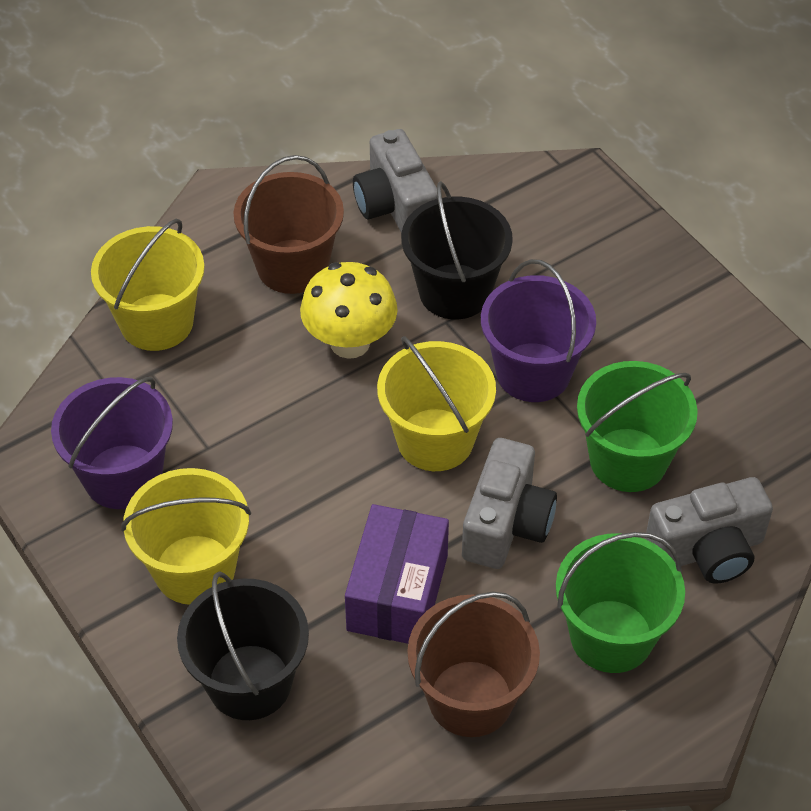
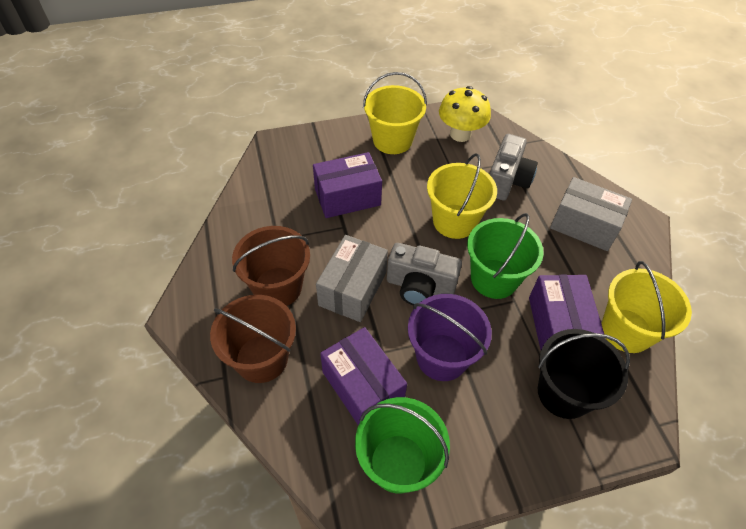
black bucket: [177,571,309,720] [401,181,513,319] = 2 -> [538,329,630,419] = 1
grey box: none = 0 -> [316,235,388,322] [550,177,632,251] = 2
grey camera: [353,129,438,233] [462,438,557,569] [645,477,773,584] = 3 -> [387,243,462,305] [489,134,538,201] = 2
purple box: [345,504,449,644] = 1 -> [313,152,382,218] [320,327,407,425] [529,275,604,350] = 3
purple bucket: [51,377,173,509] [481,259,596,402] = 2 -> [408,294,492,381] = 1

